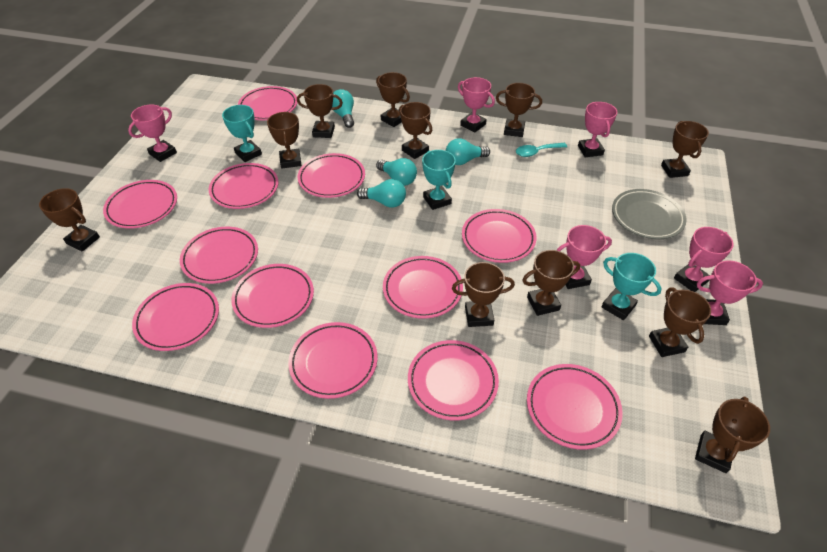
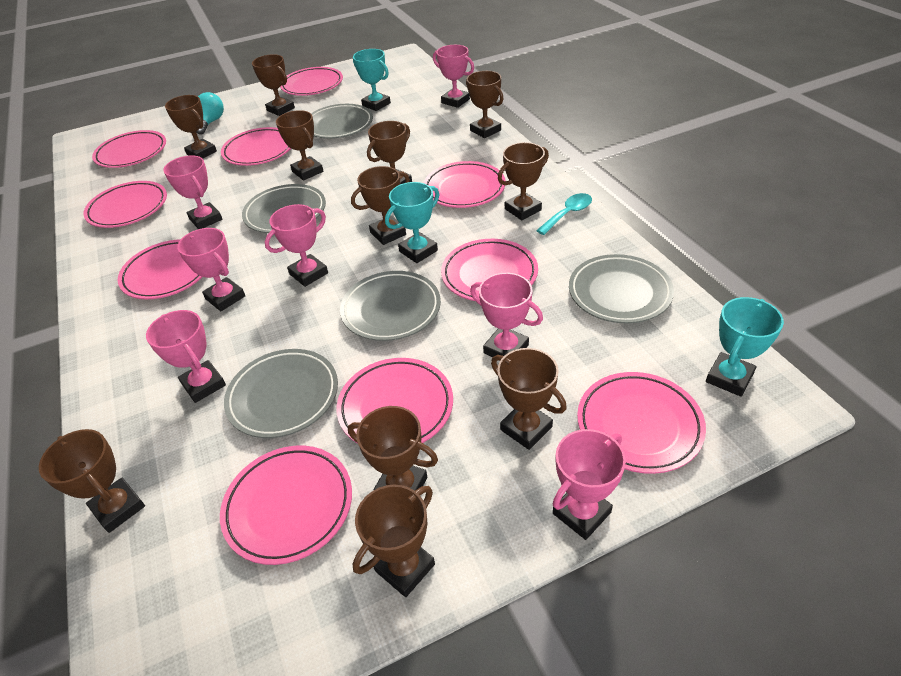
grey plate: [612,189,687,239] = 1 -> [224,349,338,438] [242,184,326,233] [311,104,373,139] [340,271,441,341] [569,254,674,323] = 5
pink plate: [103,180,177,229] [132,283,219,351] [180,227,258,284] [209,163,279,209] [231,264,314,328] [238,86,297,120] [288,322,377,399] [298,153,365,198] [383,256,463,319] [408,340,499,421] [462,209,536,263] [527,364,623,450] = 12 -> [84,181,167,228] [92,130,166,168] [118,239,202,299] [220,446,352,565] [221,127,291,166] [280,67,343,96] [337,358,453,444] [424,161,506,208] [441,239,538,301] [577,372,706,474] = 10
pink trophy: [128,104,177,162] [458,77,495,132] [557,225,612,289] [578,102,617,157] [674,227,734,292] [697,260,763,325] = 6 -> [146,310,226,403] [163,155,222,229] [177,228,245,311] [265,204,328,287] [433,45,474,108] [470,273,543,357] [553,429,626,540] = 7
turquoise light bulb: [332,89,354,128] [357,179,406,208] [376,158,417,186] [446,138,490,165] = 4 -> [196,92,224,135] = 1

